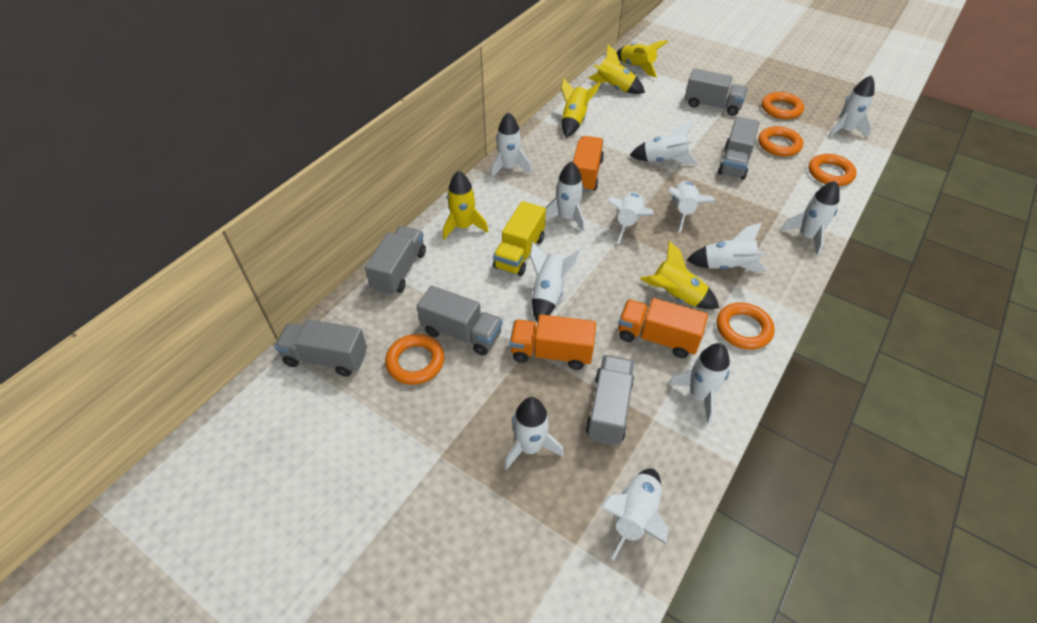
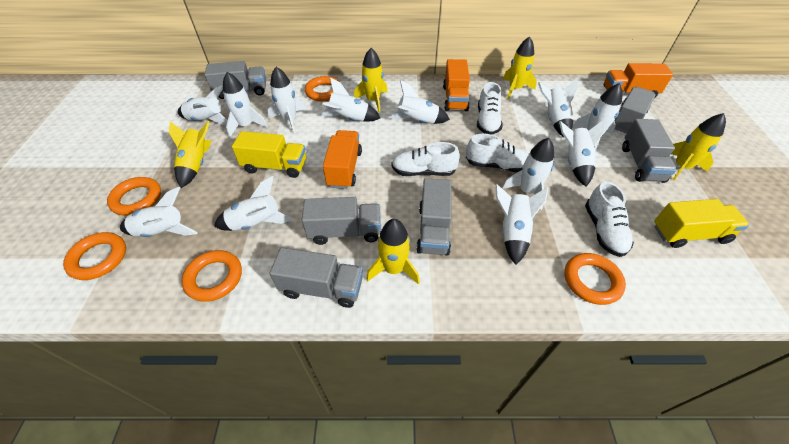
white shoe: none = 0 -> [391,142,460,176] [466,134,529,173] [477,82,503,135] [585,181,634,257] = 4
yellow truck: [493,201,546,276] = 1 -> [232,131,306,178] [654,199,749,248] = 2

